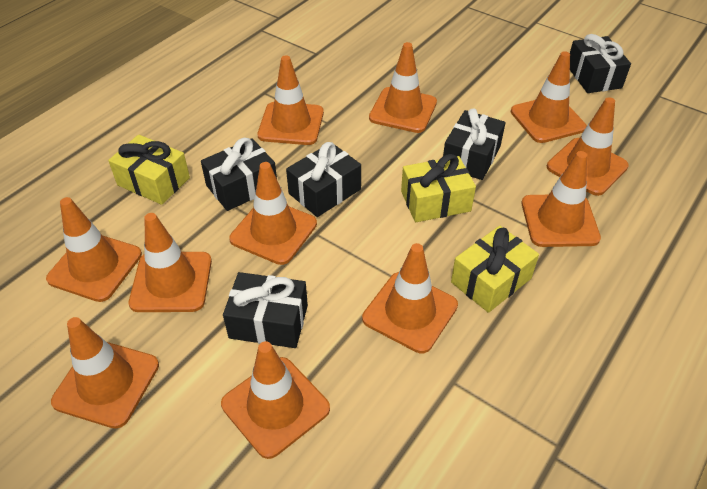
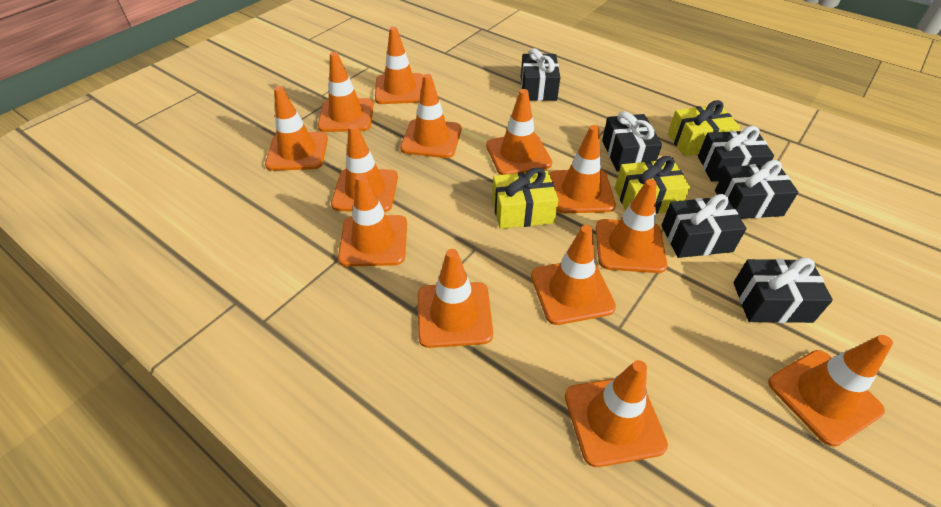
black gift: [201,138,277,211] [223,272,308,348] [286,142,361,217] [443,108,506,180] [570,34,631,93] = 5 -> [521,48,560,101] [602,111,662,172] [661,194,747,258] [698,126,774,182] [715,160,798,219] [733,258,833,323] = 6
orange traffic cone: [46,197,142,302] [51,317,159,429] [129,213,212,312] [221,341,330,459] [229,162,317,265] [257,55,324,145] [362,243,458,353] [369,42,437,133] [511,51,587,143] [522,151,601,247] [547,97,629,196] = 11 -> [265,86,328,171] [318,52,374,132] [331,124,398,212] [338,174,407,267] [375,27,423,104] [400,74,461,158] [418,249,493,348] [486,89,552,175] [531,225,616,325] [550,125,616,213] [565,360,668,467] [596,179,667,273] [768,335,893,447] = 13

